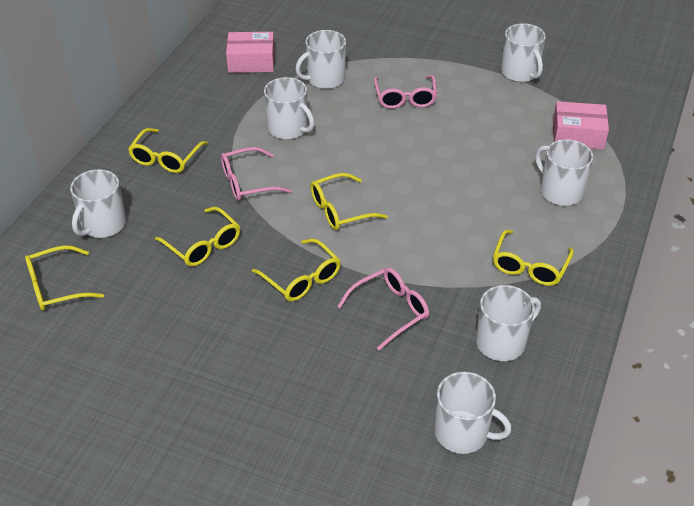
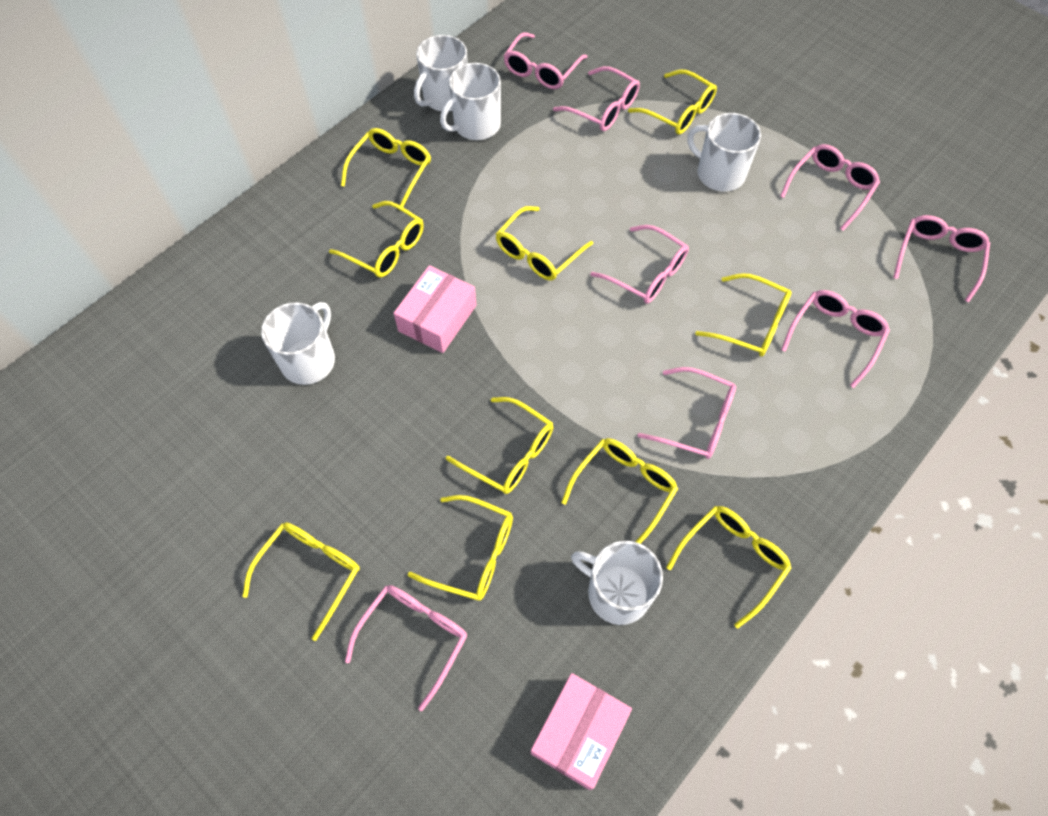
pink glasses: [221,147,291,201] [337,268,429,350] [374,75,437,109] = 3 -> [345,585,467,711] [504,32,587,89] [553,66,640,131] [590,225,689,304] [637,367,736,459] [780,144,880,231] [781,290,890,388] [893,215,990,302] = 8
white mug: [70,169,126,238] [264,77,314,140] [295,30,346,89] [434,372,512,454] [476,285,541,361] [501,23,546,82] [535,139,593,206] = 7 -> [261,302,335,385] [414,35,468,112] [440,63,501,140] [571,541,663,625] [687,113,761,192] = 5
yellow glasses: [25,245,104,311] [128,128,208,173] [155,207,240,266] [252,239,341,301] [310,173,388,230] [493,230,574,286] = 6 -> [242,522,360,641] [329,201,424,278] [341,128,431,207] [408,495,513,601] [446,397,553,494] [496,206,593,280] [561,438,678,544] [628,70,717,135] [666,506,791,629] [695,273,792,357] = 10

